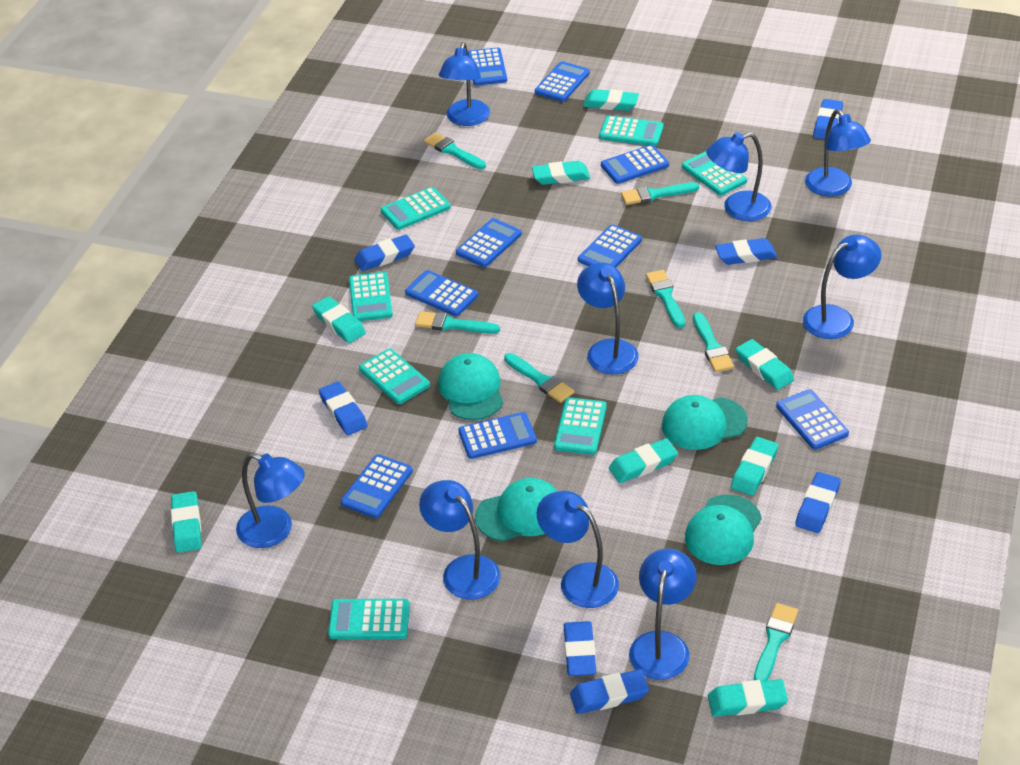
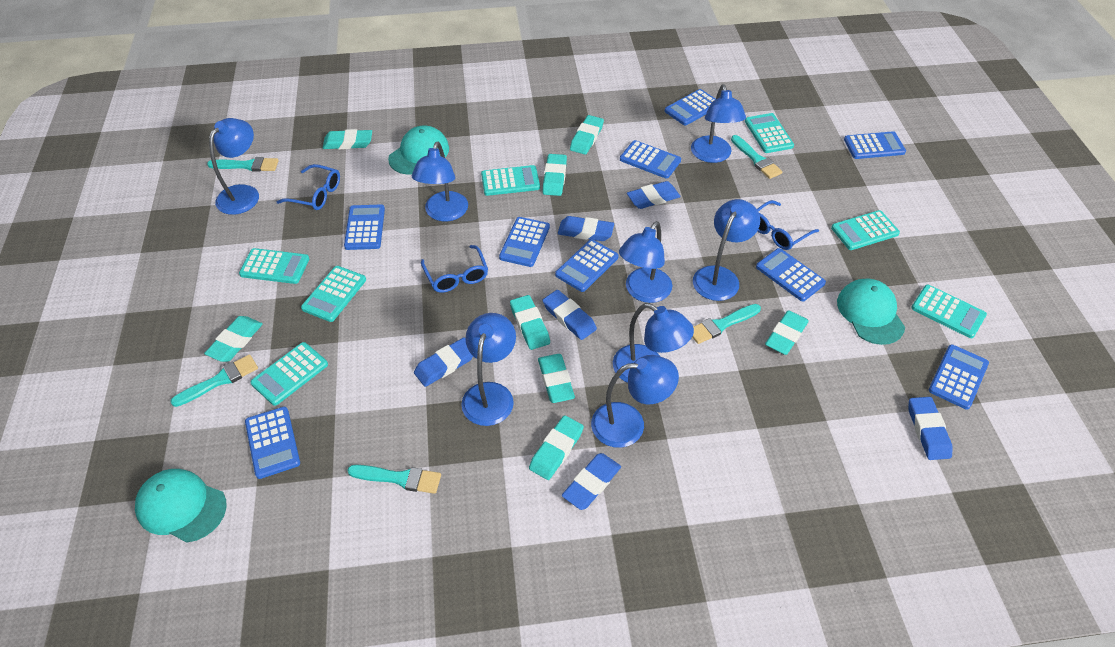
blue eraser: [319,381,368,435] [354,235,415,271] [564,621,596,676] [570,669,649,714] [715,238,777,265] [795,472,841,533] [813,99,843,139] = 7 -> [414,337,473,387] [543,290,597,340] [558,216,614,241] [562,453,621,510] [627,181,681,209] [908,397,953,460] = 6
blue glasses: none = 0 -> [277,164,340,210] [421,245,488,293] [757,200,819,250] = 3
blue lamp: [236,453,305,548] [419,480,501,600] [439,42,490,126] [537,491,619,608] [577,262,639,374] [629,548,697,680] [706,132,772,221] [803,234,881,339] [805,109,871,197] = 9 -> [209,118,259,215] [412,142,468,222] [461,313,516,426] [591,355,679,448] [613,303,694,383] [619,221,672,303] [691,84,746,163] [693,199,760,301] = 8
turquoise brush: [415,311,500,334] [424,132,486,169] [504,353,574,403] [621,182,699,205] [646,270,685,328] [693,312,734,372] [754,603,798,681] = 7 -> [170,354,258,407] [207,157,279,172] [347,465,441,494] [692,304,761,344] [731,135,782,179] = 5
turquoise cap: [438,353,503,420] [475,478,558,541] [662,395,748,450] [685,495,762,565] = 4 -> [135,469,227,542] [388,126,449,174] [837,279,905,345] = 3

